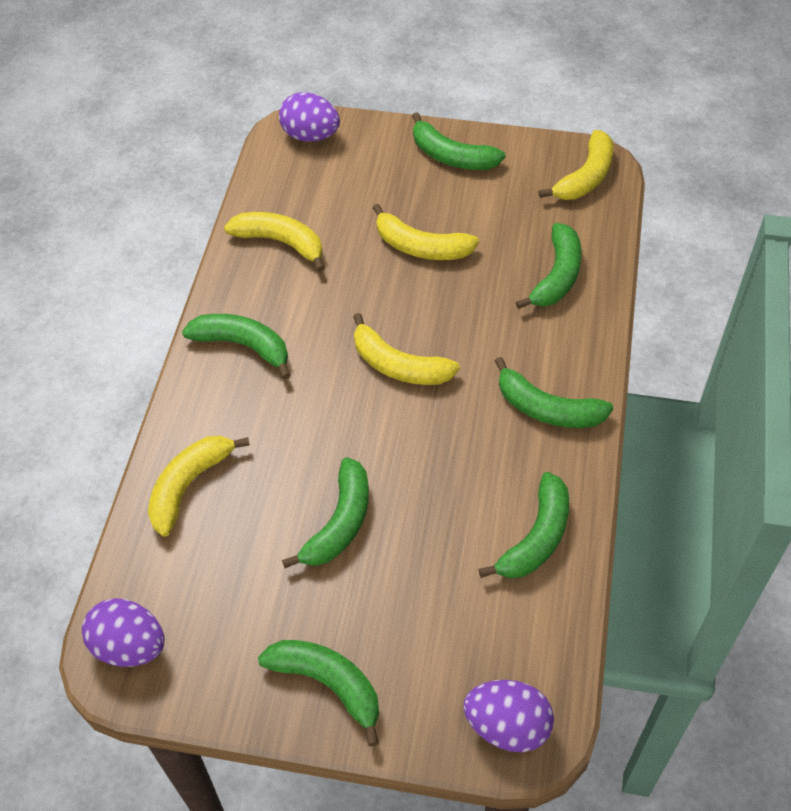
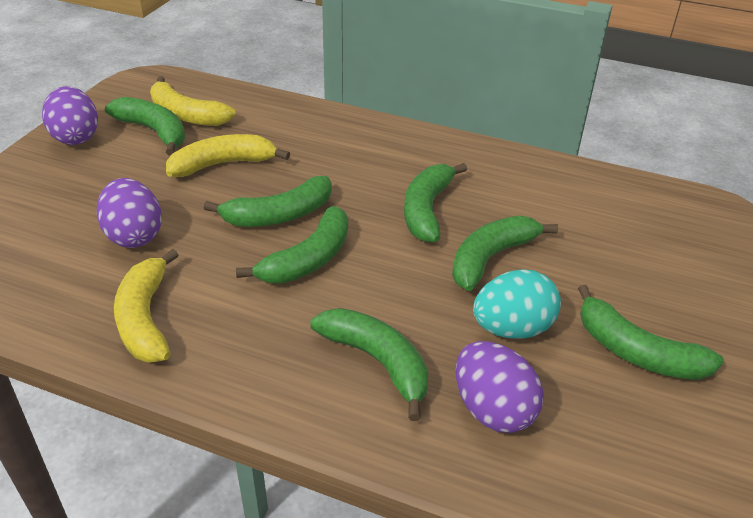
turquoise egg: none = 0 -> [473,270,561,339] = 1
yellow banana: [148,436,250,537] [224,212,325,272] [353,313,460,385] [373,204,479,260] [539,130,613,200] = 5 -> [114,249,179,363] [150,76,236,126] [166,134,290,177] = 3

